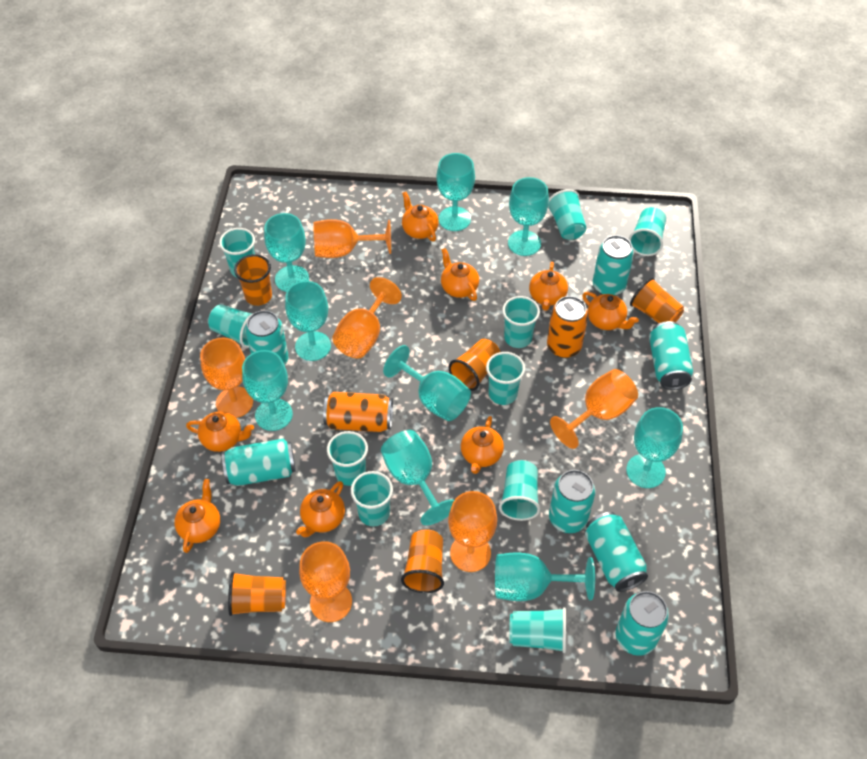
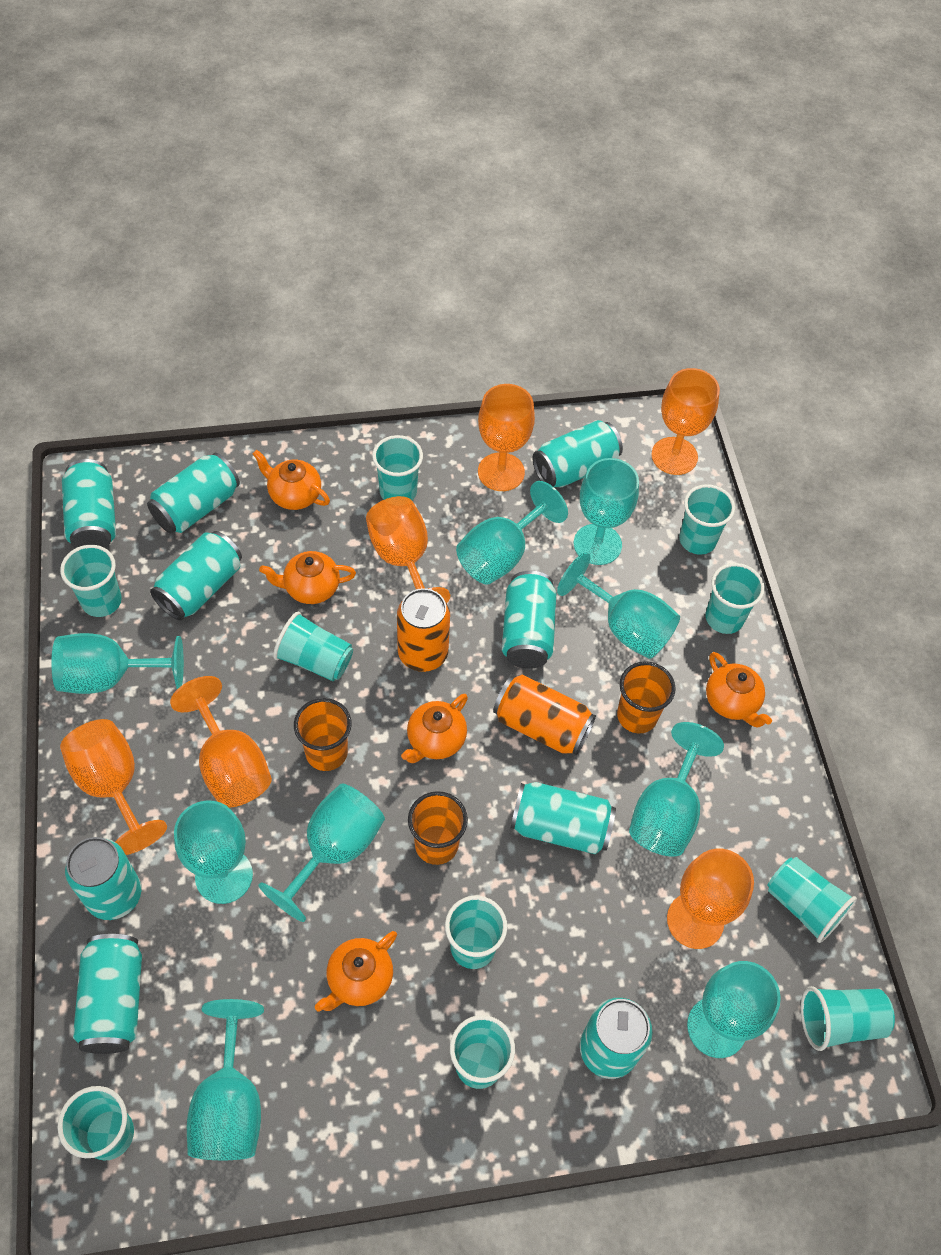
orange cup: [228,571,286,616] [234,254,272,306] [401,529,444,593] [448,339,500,391] [630,277,684,323] = 5 -> [294,698,352,771] [408,791,468,865] [617,661,676,733] = 3
orange teapot: [174,479,220,553] [186,411,254,452] [296,481,345,537] [402,192,439,242] [441,248,479,301] [461,416,504,474] [529,262,568,311] [582,292,639,330] = 8 -> [253,450,330,510] [259,551,356,604] [315,931,397,1012] [401,694,468,763] [706,652,772,728] = 5
turquoise can: [222,439,296,486] [245,310,288,365] [549,470,595,533] [585,512,648,592] [593,235,634,296] [616,591,669,656] [649,321,693,390] = 7 -> [62,459,116,548] [65,837,141,920] [73,934,142,1054] [147,453,240,533] [150,531,242,620] [502,571,556,669] [510,782,616,854] [533,420,623,487] [580,998,652,1079] = 9

